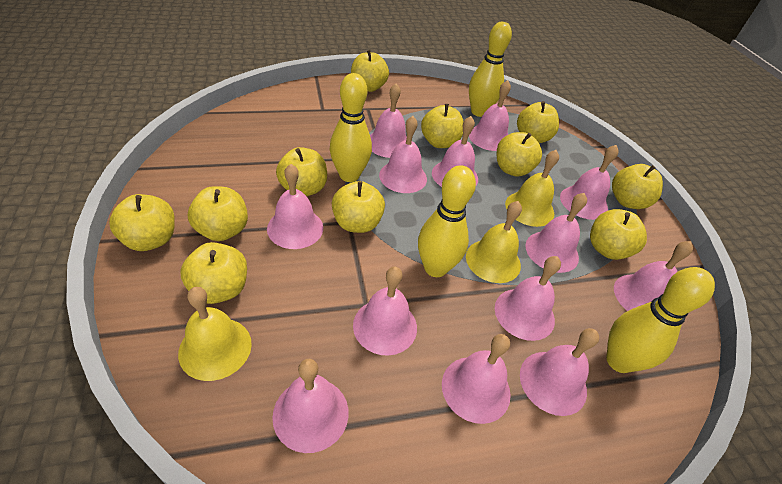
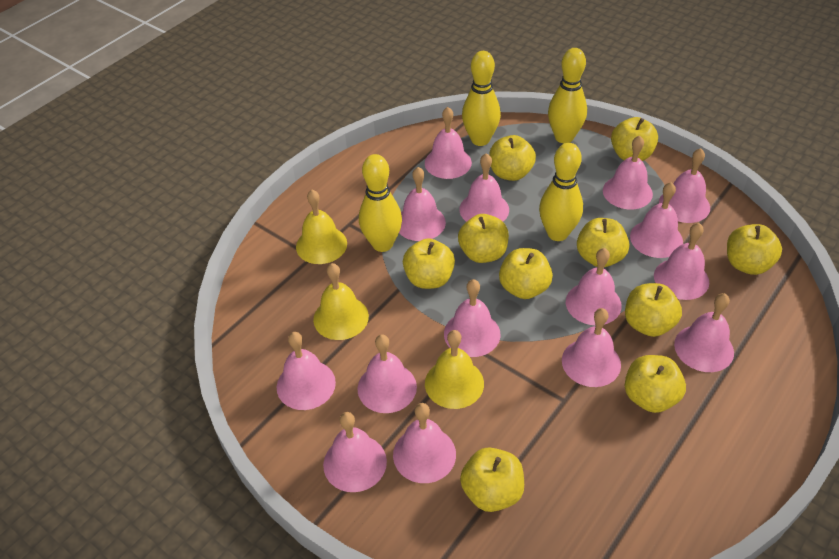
pink bell: [267,164,323,249] [272,359,349,453] [353,267,417,356] [370,84,407,158] [379,116,427,193] [432,116,478,187] [442,334,511,424] [469,80,511,151] [495,256,561,341] [520,328,599,416] [525,193,587,273] [560,145,619,220] [614,241,693,311] = 13 -> [277,332,336,410] [323,412,387,492] [358,334,417,413] [393,403,456,483] [399,167,446,241] [425,107,472,179] [444,279,501,357] [459,153,509,222] [562,308,621,387] [566,248,622,325] [603,135,653,210] [630,182,683,258] [654,223,709,300] [659,148,710,223] [674,293,734,372] = 15
yellow apple: [109,194,175,251] [180,242,247,304] [188,186,248,241] [276,147,327,196] [332,181,385,233] [351,50,389,92] [421,104,464,148] [497,132,542,177] [517,101,559,143] [590,209,647,260] [612,164,663,209] = 11 -> [403,238,455,289] [458,214,509,263] [460,447,524,512] [489,135,536,181] [499,248,553,299] [577,218,629,267] [611,117,658,161] [625,283,682,337] [625,355,686,413] [727,224,782,275] = 10

